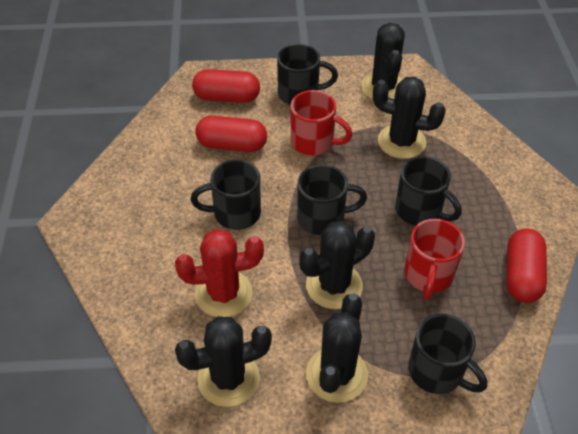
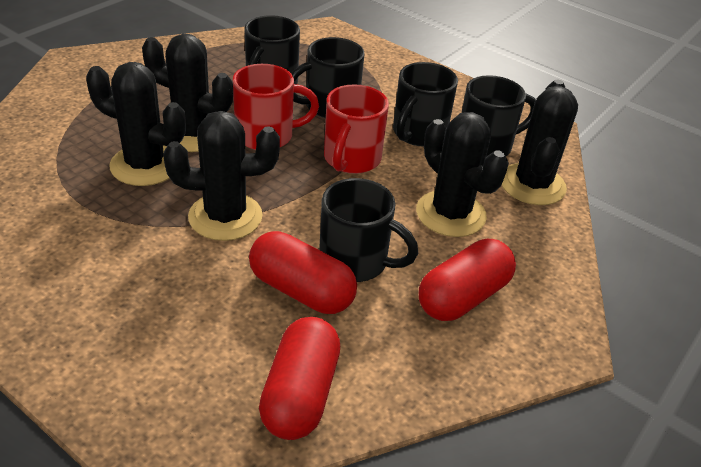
red cactus: [175,229,264,317] = 1 -> none = 0

